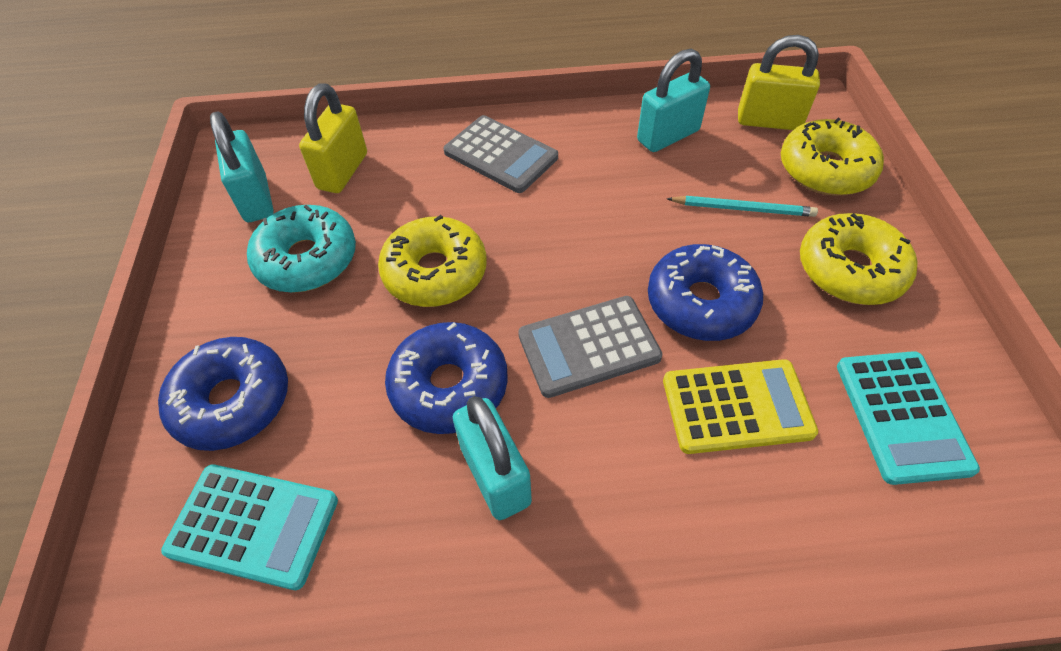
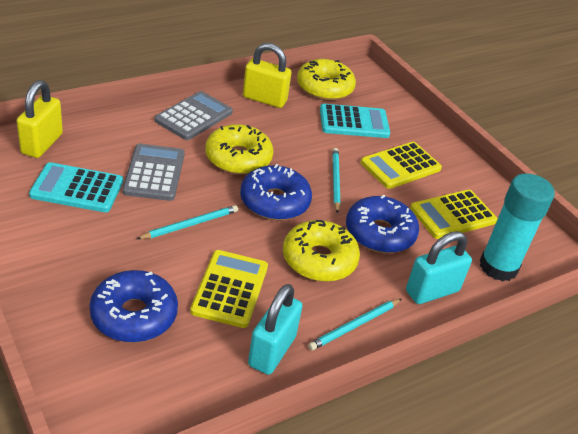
turquoise donut: [247,205,356,293] = 1 -> none = 0
turquoise glue stick: none = 0 -> [479,173,555,281] = 1
turquoise padlock: [210,112,274,222] [453,396,532,520] [637,49,710,152] = 3 -> [248,284,302,375] [406,231,472,304] = 2
turquoise pencil: [667,196,818,217] = 1 -> [137,205,238,239] [308,299,401,350] [332,148,340,214] = 3
yellow calculator: [663,359,818,454] = 1 -> [190,250,268,328] [361,142,442,189] [410,190,497,239] = 3

